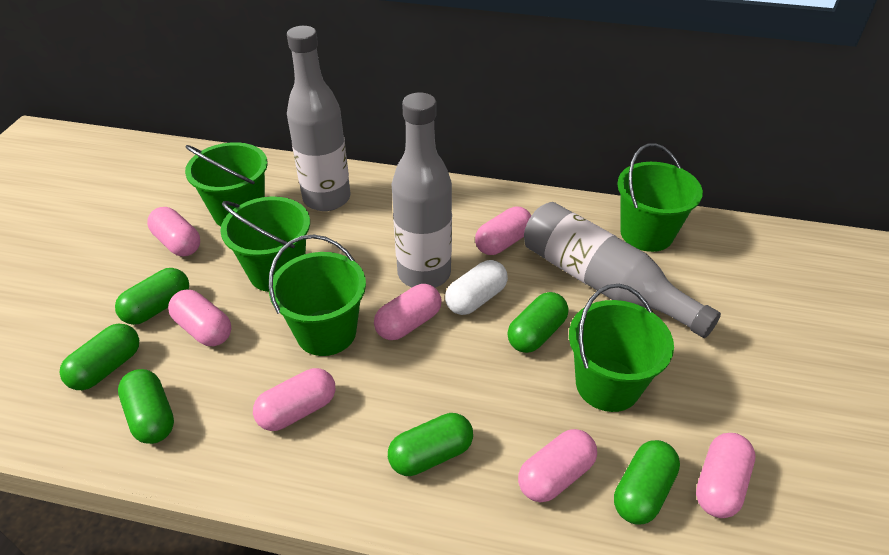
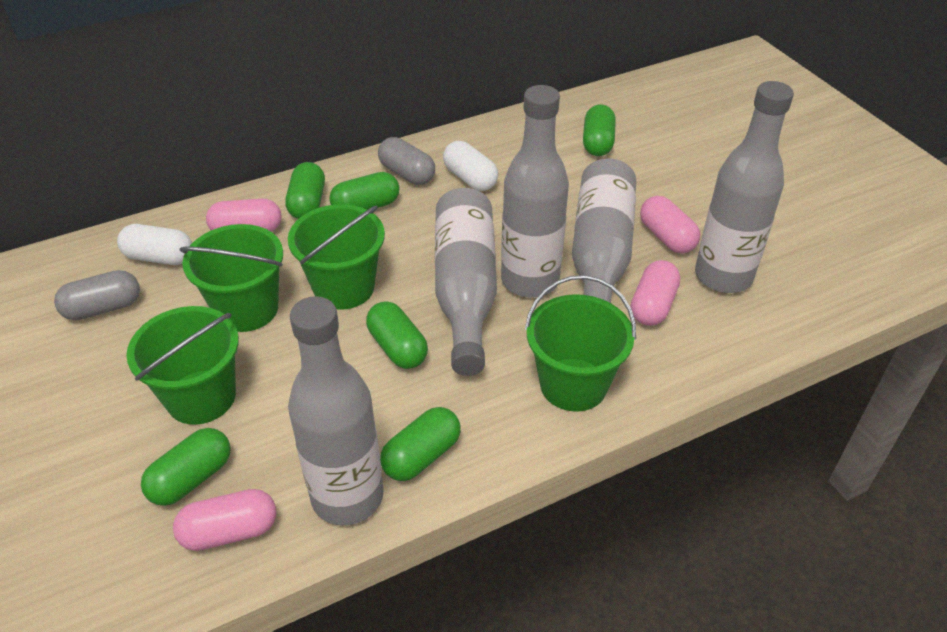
green bucket: [185,142,268,226] [220,196,310,292] [269,235,366,356] [569,284,674,412] [617,143,703,252] = 5 -> [126,306,239,425] [180,224,283,332] [288,204,385,309] [525,275,636,411] = 4
grey bottle: [287,26,350,211] [392,93,452,288] [524,202,721,338] = 3 -> [288,296,383,525] [435,188,497,376] [501,85,569,298] [572,158,636,303] [695,81,794,293] = 5
grey capsule: none = 0 -> [54,270,140,320] [378,137,435,185] = 2
pink capsule: [147,207,200,256] [168,290,231,346] [253,368,335,431] [374,284,442,340] [475,207,531,255] [518,429,597,502] [696,433,755,518] = 7 -> [173,489,276,551] [206,198,281,232] [631,260,680,326] [640,196,700,253] = 4
white capsule: [445,260,508,315] = 1 -> [117,224,192,265] [443,141,498,191] = 2

